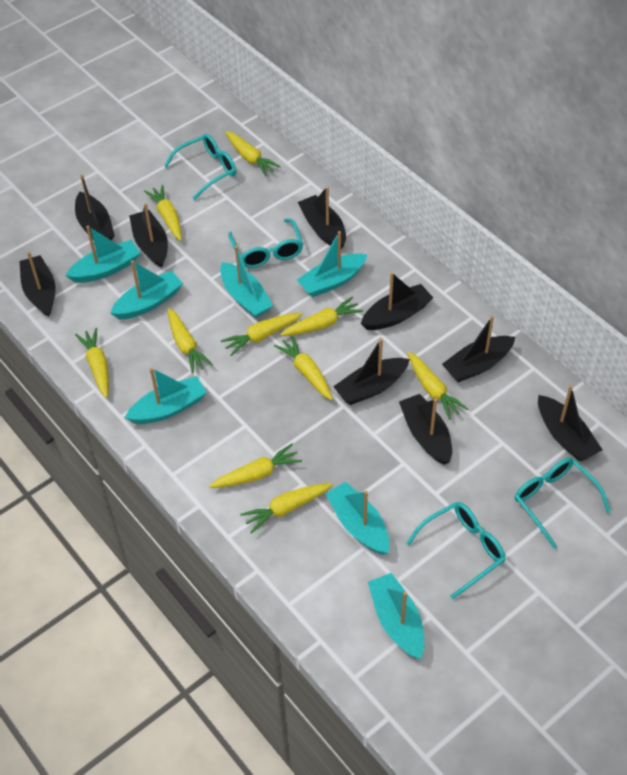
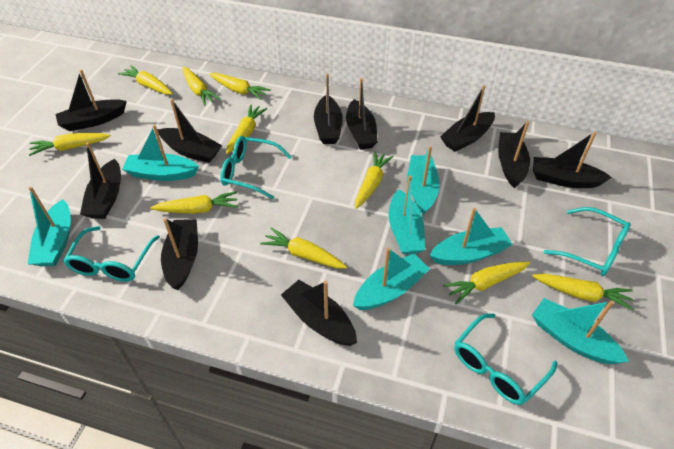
black boat: [19,252,56,317] [75,174,115,240] [129,203,168,268] [298,187,346,249] [333,338,410,405] [361,272,433,330] [399,394,452,465] [442,316,515,382] [538,385,602,461] = 9 -> [55,70,127,131] [80,142,121,219] [157,99,222,163] [161,218,198,290] [281,280,357,346] [314,73,343,144] [346,78,378,150] [440,85,495,152] [498,121,530,188] [533,132,612,188] = 10

